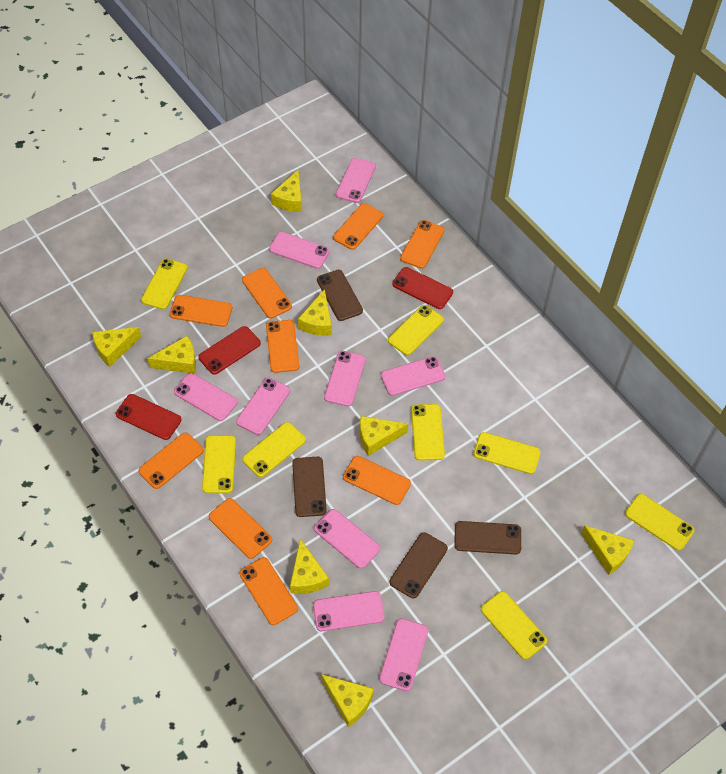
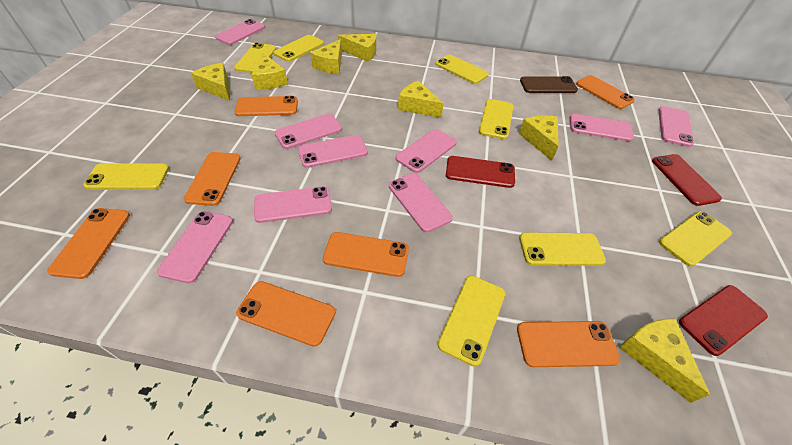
brown phone: [292,457,327,517] [317,270,363,321] [389,532,448,598] [454,521,521,554] = 4 -> [520,76,578,93] = 1
orange phone: [138,432,204,489] [170,295,232,327] [209,498,272,559] [239,557,298,625] [242,268,292,319] [266,320,299,373] [333,203,383,250] [343,456,411,505] [400,220,445,269] = 9 -> [47,208,130,279] [184,152,241,206] [234,96,298,116] [236,281,335,347] [323,232,409,277] [517,321,620,367] [576,75,635,109] = 7
yellow cheese: [93,327,141,367] [147,336,196,374] [271,169,302,212] [290,539,329,594] [298,289,332,336] [321,674,374,727] [360,416,408,456] [581,525,634,575] = 8 -> [191,63,230,101] [251,52,288,90] [310,39,342,74] [338,34,376,62] [398,81,444,118] [519,115,559,161] [619,319,710,403] = 7

